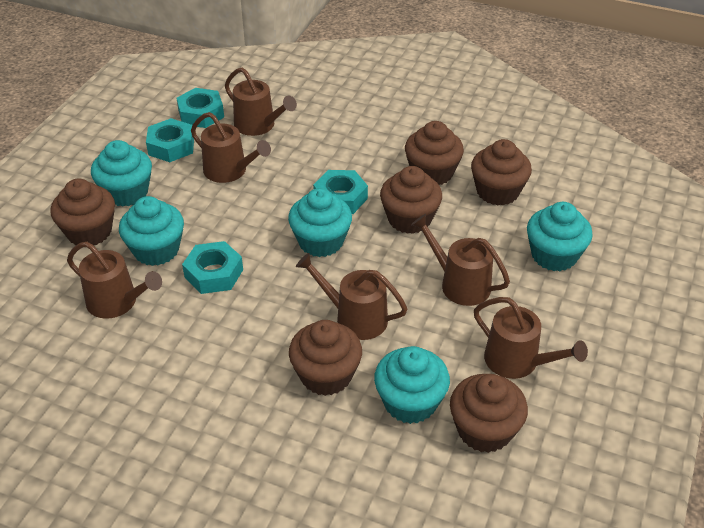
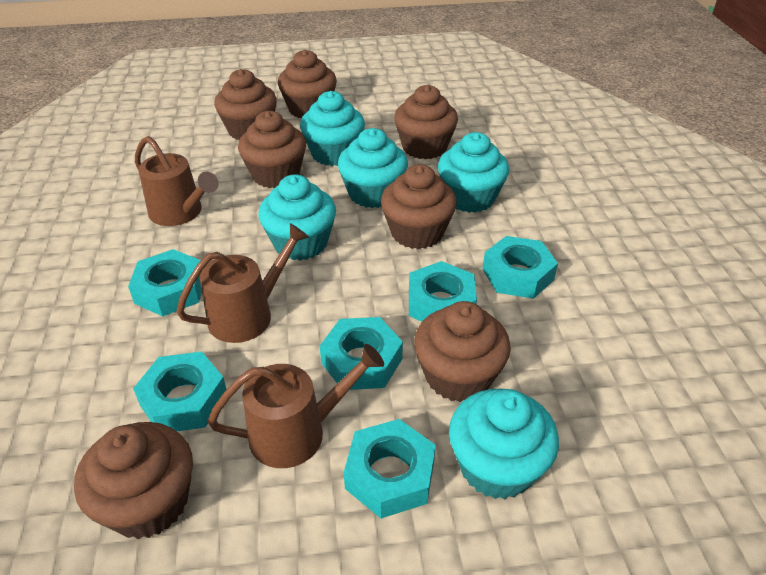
brown cupcake: [51,178,115,245] [289,320,362,396] [380,166,442,234] [405,121,464,185] [450,374,528,453] [471,139,532,206] = 6 -> [74,422,193,539] [214,69,277,140] [238,111,306,188] [278,50,337,118] [381,164,457,249] [394,85,458,159] [414,301,511,402] = 7
brown watering can: [67,242,162,319] [191,112,271,183] [225,68,297,136] [296,253,407,340] [411,214,510,306] [474,297,588,379] = 6 -> [135,136,219,226] [176,223,309,343] [208,344,384,468] = 3
turquoise nut: [146,118,194,162] [176,88,224,128] [182,241,243,294] [313,170,368,214] = 4 -> [128,249,202,316] [133,352,227,431] [320,317,403,390] [344,419,436,518] [409,261,477,322] [482,236,558,299] = 6

